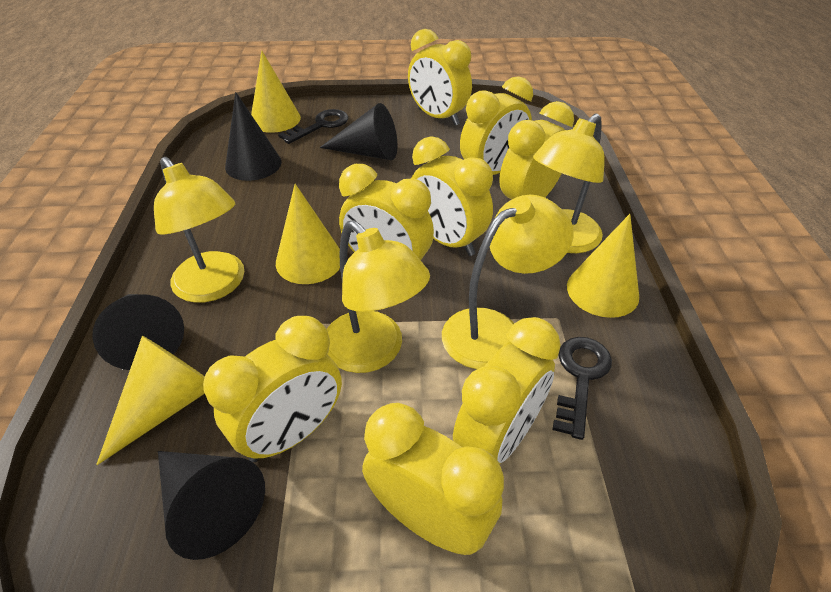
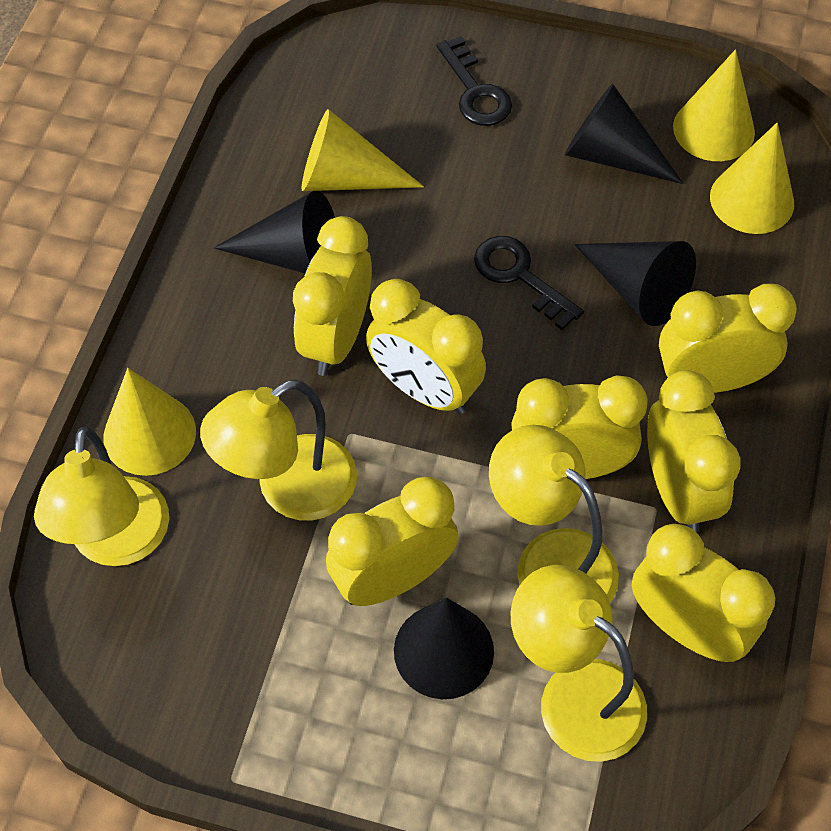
yellow clock: [203,316,342,462] [339,164,434,260] [362,403,504,555] [408,29,472,126] [411,136,493,256] [453,317,561,464] [460,76,533,175] [499,101,574,199] = 8 -> [293,216,372,376] [326,477,459,606] [366,279,486,415] [511,375,648,479] [632,524,775,662] [647,370,740,533] [659,284,797,393] = 7

